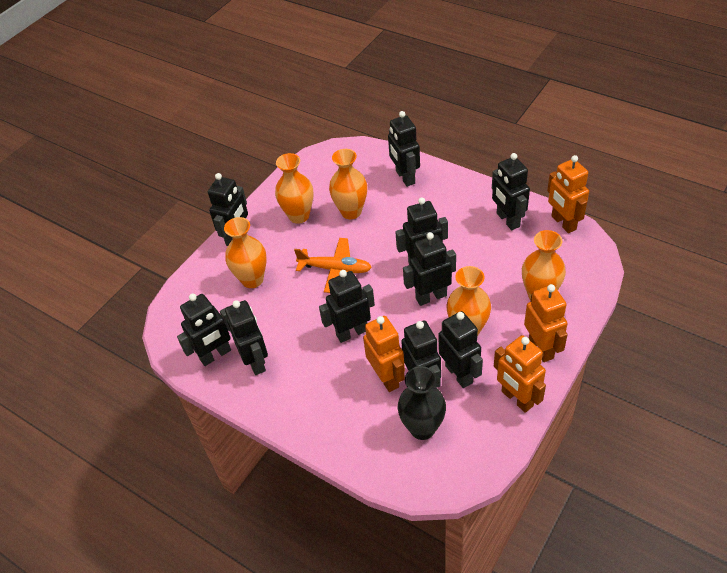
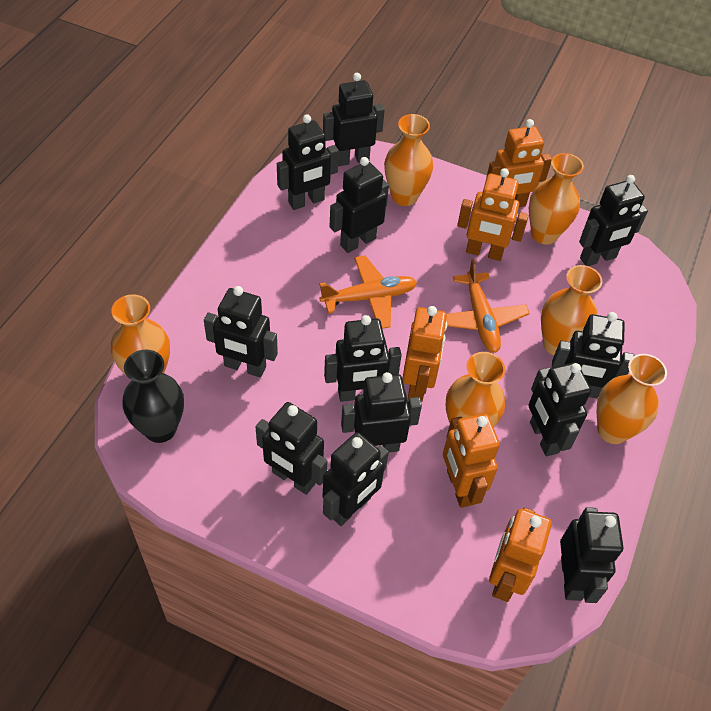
black robot: [177,294,231,366] [208,173,248,246] [225,300,268,375] [319,270,375,343] [388,111,420,187] [395,197,448,265] [401,320,441,388] [403,232,456,306] [439,311,483,388] [492,153,530,230] = 10 -> [204,286,278,378] [256,402,327,495] [277,114,339,210] [323,73,385,166] [323,432,389,526] [324,315,402,402] [330,157,389,253] [341,372,422,452] [528,362,591,456] [552,312,635,398] [560,507,623,603] [579,175,648,266] = 12
orange plane: [294,238,372,293] = 1 -> [319,255,417,329] [446,259,530,353] = 2
orange robot: [363,316,405,392] [494,335,546,413] [524,284,568,362] [547,155,589,233] = 4 -> [402,306,447,402] [443,414,500,508] [457,168,529,261] [485,119,552,207] [489,507,552,602] = 5
orange vase: [224,217,267,288] [275,153,313,224] [329,149,367,219] [446,266,491,336] [522,230,566,300] = 5 -> [111,294,170,381] [384,114,433,206] [446,352,505,428] [529,153,584,245] [541,265,603,356] [597,354,667,444] = 6

